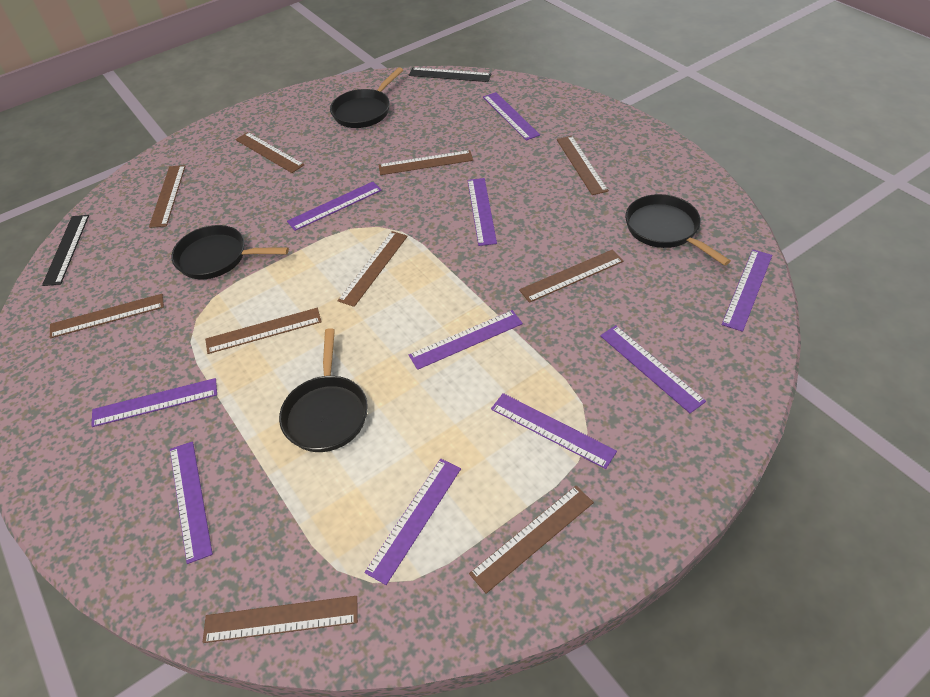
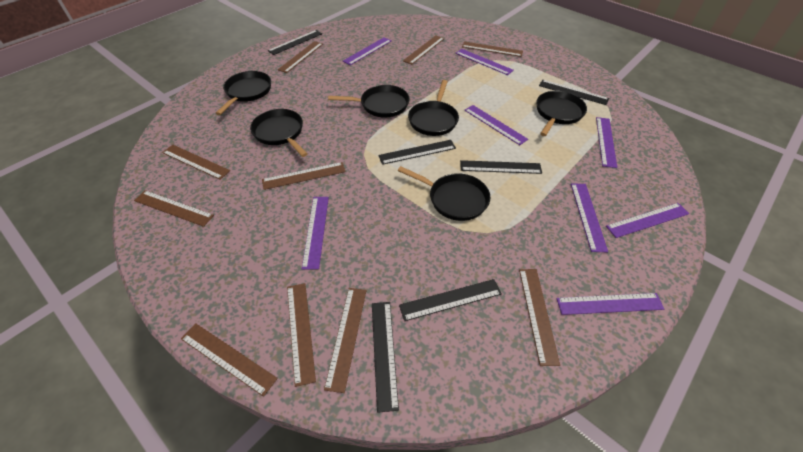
black pan: [171,225,289,279] [279,328,368,452] [330,67,403,128] [625,194,731,266] = 4 -> [215,71,271,115] [250,109,307,157] [328,85,409,118] [398,166,490,221] [408,80,459,136] [536,91,587,136] = 6
black ruler: [42,215,89,286] [409,67,491,82] = 2 -> [268,30,322,55] [372,302,399,413] [378,140,456,165] [399,279,502,321] [460,160,542,174] [539,80,609,105] = 6
purple ruler: [91,378,217,427] [170,441,213,564] [287,182,382,231] [364,459,461,585] [409,310,523,370] [468,178,497,246] [483,92,540,141] [491,393,617,469] [600,325,706,413] [722,250,772,332] = 10 -> [302,197,329,269] [343,37,392,65] [456,49,514,75] [464,105,528,145] [556,293,664,315] [571,183,608,252] [596,117,617,168] [606,203,689,238] = 8

